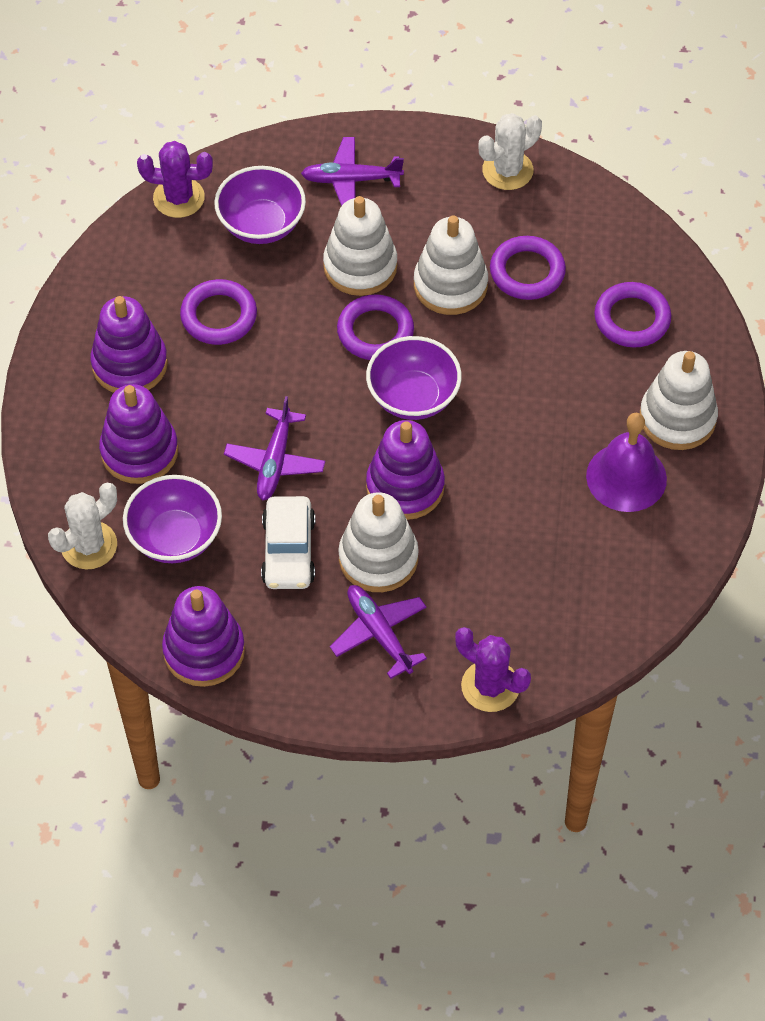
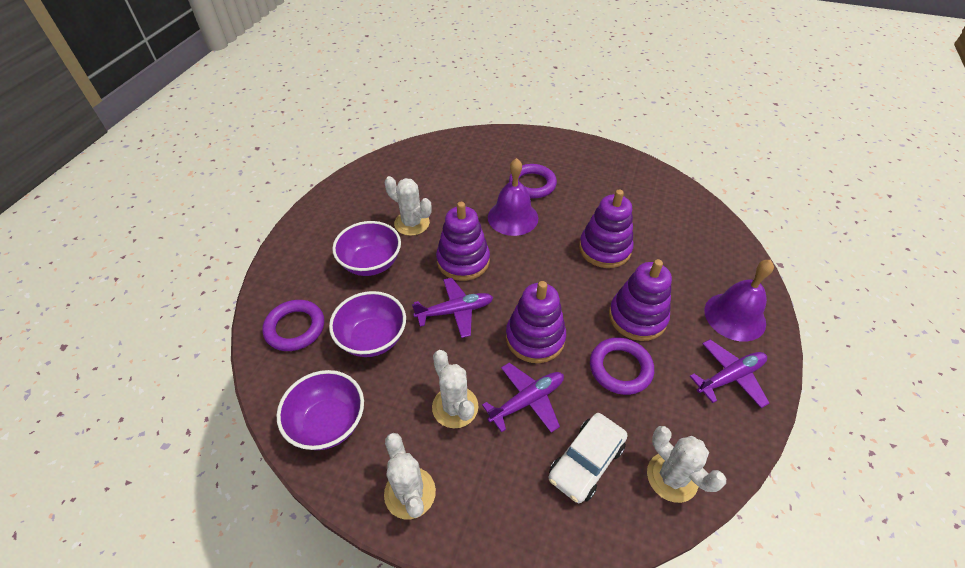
purple bell: [586,413,667,512] = 1 -> [488,158,538,236] [705,260,774,342] = 2
purple cactus: [137,141,213,218] [455,627,531,712] = 2 -> none = 0
purple ring: [180,279,257,345] [337,294,414,360] [490,236,566,300] [594,282,671,348] = 4 -> [262,300,324,351] [509,164,557,198] [590,338,654,395] = 3
white cactus: [48,483,117,569] [479,113,542,190] = 2 -> [384,433,436,519] [385,176,432,236] [432,350,478,428] [647,426,726,503] = 4
white stacking toy: [323,196,397,296] [338,492,419,592] [414,215,488,315] [640,351,718,450] = 4 -> none = 0

